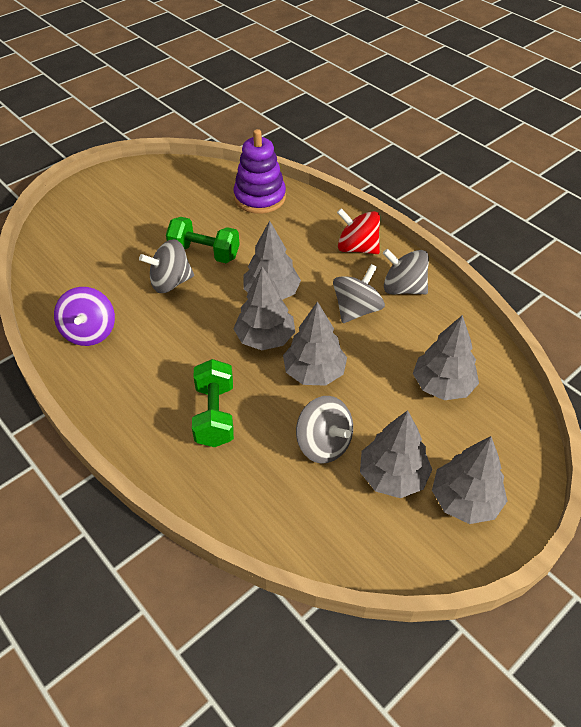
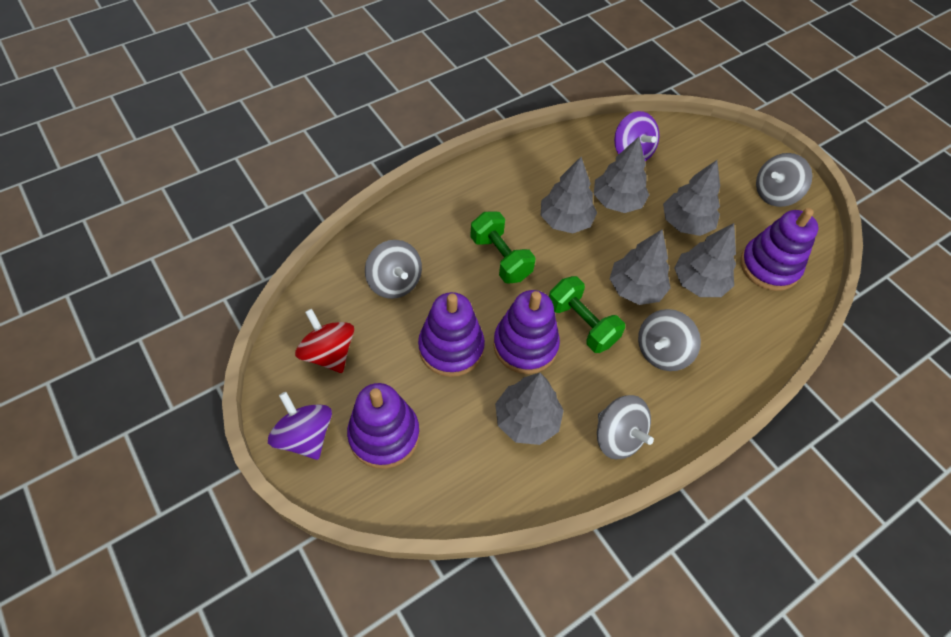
purple spinning top: [54,287,115,346] = 1 -> [268,392,332,460] [614,111,659,161] = 2
purple stacking toy: [233,129,286,214] = 1 -> [347,383,420,469] [418,292,485,377] [493,290,560,374] [740,208,818,291] = 4

